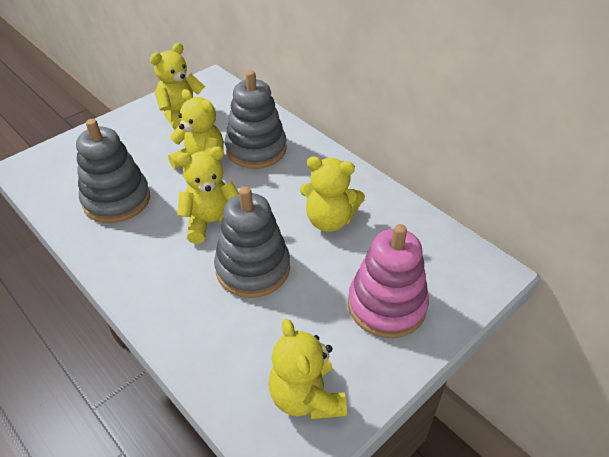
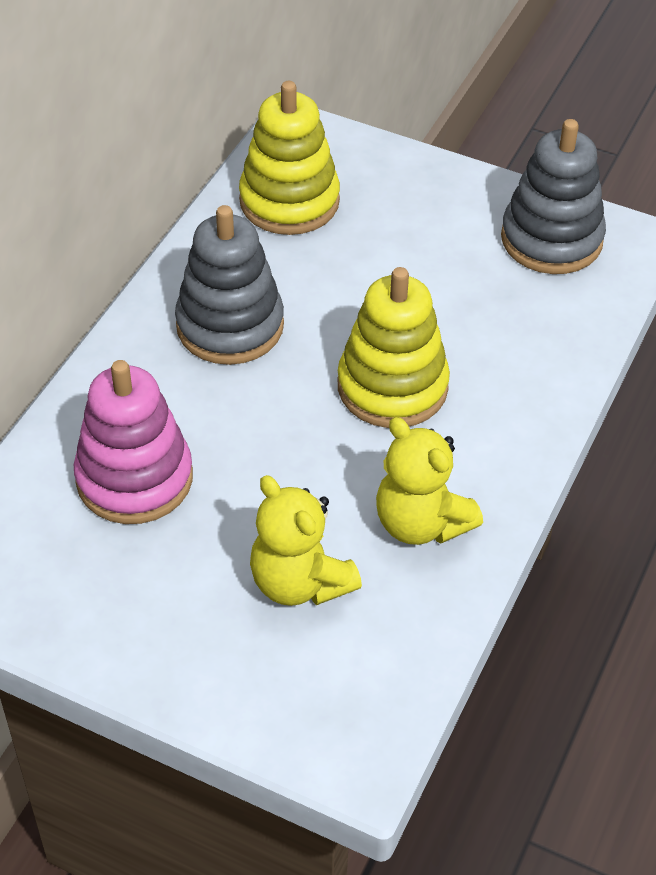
grey stacking toy: [76,119,150,223] [214,187,290,298] [225,70,287,169] = 3 -> [175,205,284,365] [501,119,606,274] = 2
yellow stacking toy: none = 0 -> [239,81,340,235] [338,267,450,428] = 2
yellow teddy bear: [150,43,205,130] [168,89,224,169] [176,147,239,244] [269,319,347,419] [300,157,365,232] = 5 -> [250,475,362,606] [376,417,483,545] = 2

